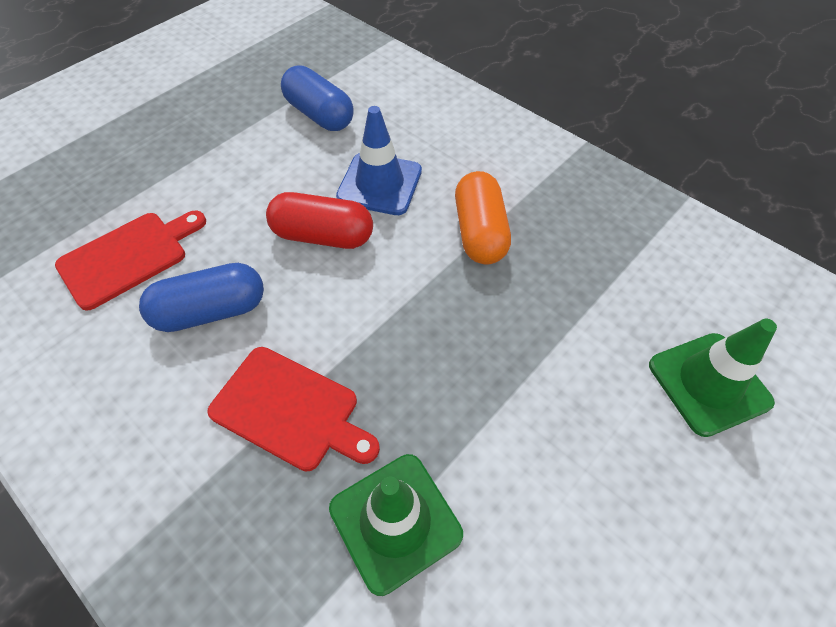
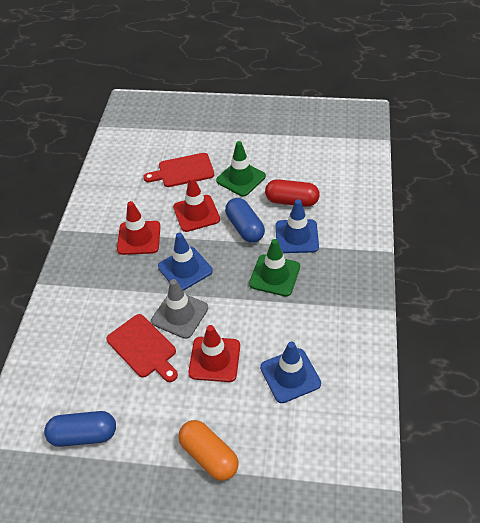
blue traffic cone: [336,106,422,215] = 1 -> [158,233,213,291] [260,341,321,403] [276,199,319,253] = 3
grey traffic cone: none = 0 -> [151,279,208,339] = 1
red traffic cone: none = 0 -> [117,201,161,255] [173,176,220,232] [188,325,240,382] = 3

